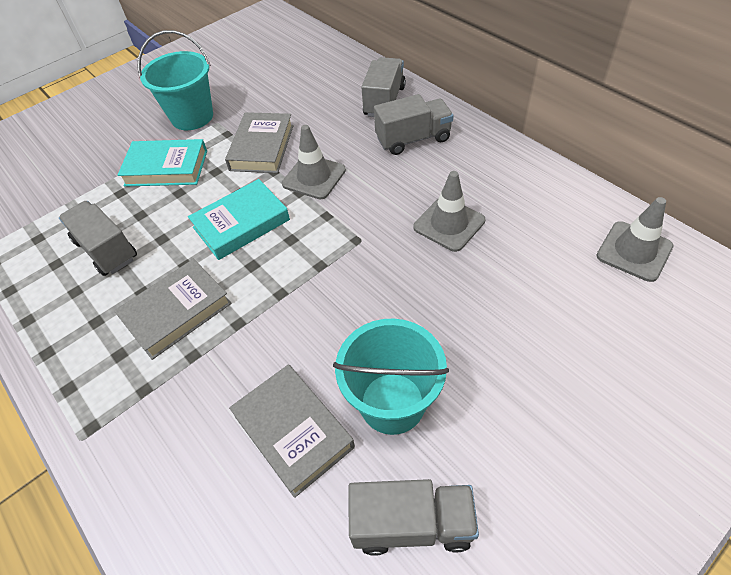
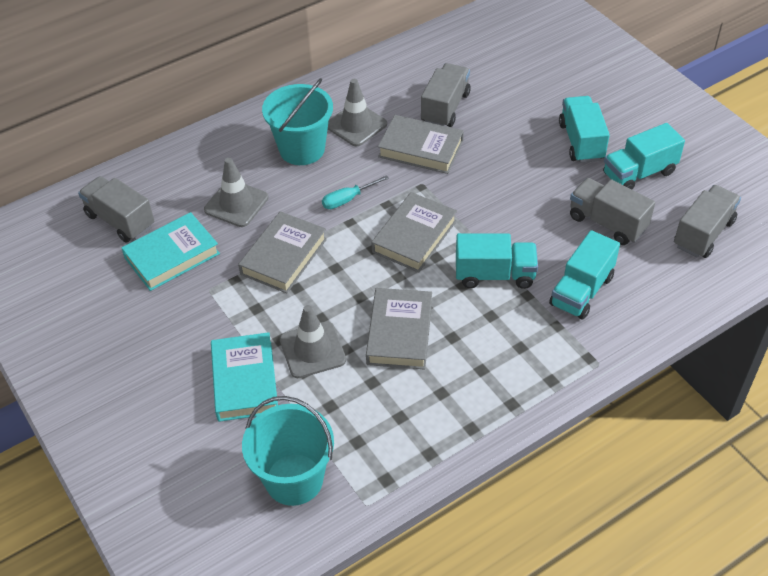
grey book: [114,259,232,360] [225,112,294,173] [229,365,355,498] = 3 -> [238,211,327,293] [366,288,432,370] [371,192,457,273] [378,115,464,174] = 4
turquoise screwdriver: none = 0 -> [322,175,389,209] = 1
turquoise truck: none = 0 -> [456,233,538,289] [549,230,620,320] [559,96,610,163] [603,123,685,189] = 4

